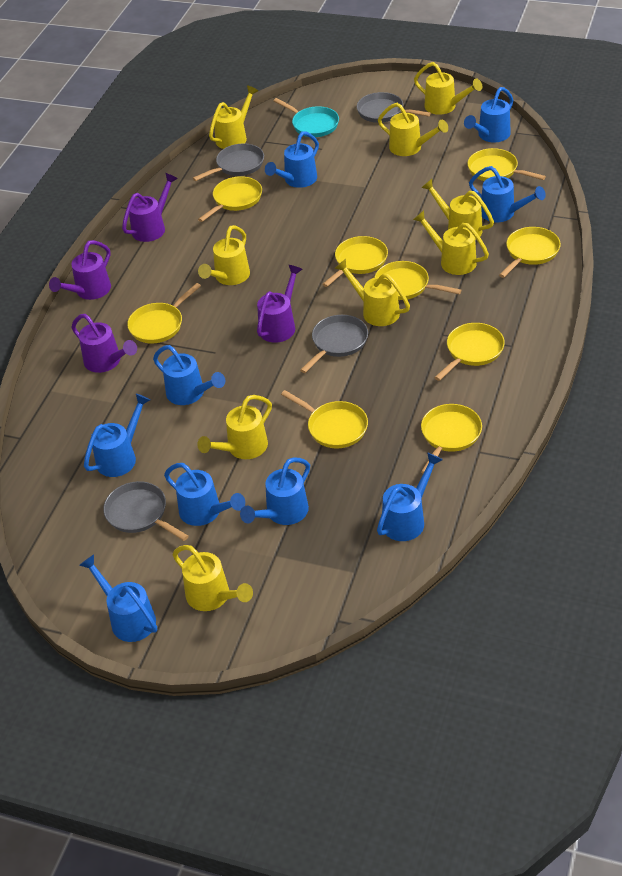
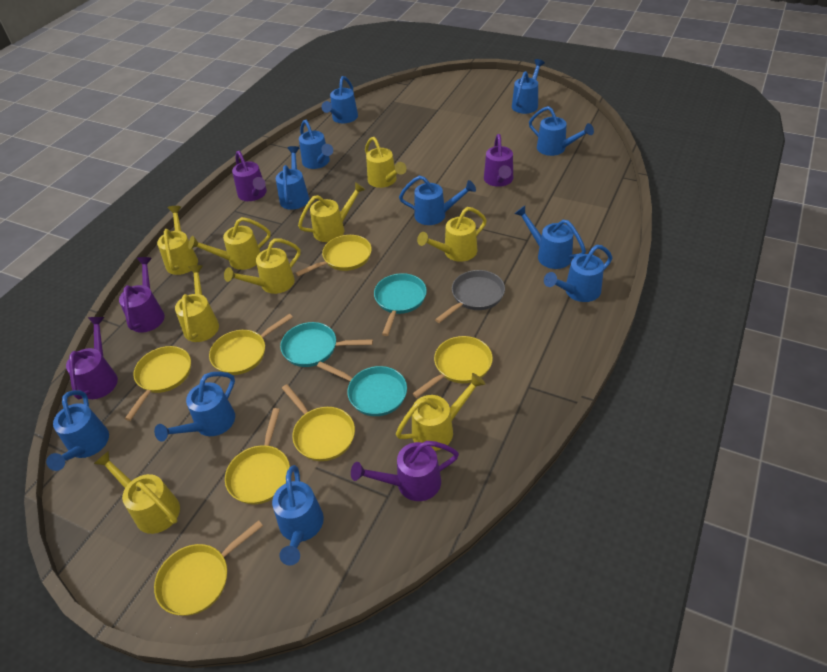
blue watering can: [79,554,157,642] [84,394,150,477] [153,345,225,405] [164,463,245,526] [240,457,310,525] [265,131,319,188] [377,452,443,541] [464,87,513,142] [469,166,546,222] = 9 -> [46,390,109,471] [154,372,235,442] [272,465,324,565] [276,146,309,210] [299,120,333,169] [322,76,358,123] [399,176,476,225] [512,59,545,114] [514,206,586,269] [529,106,594,156] [544,245,612,302] = 11
grey pan: [103,481,189,541] [193,144,264,181] [300,315,368,373] [357,92,431,123] = 4 -> [435,270,505,323] = 1
purple watering can: [49,240,111,300] [71,314,137,373] [122,173,178,242] [257,265,303,343] = 4 -> [66,317,118,399] [119,257,165,333] [232,151,267,201] [351,441,459,501] [484,134,513,187] = 5
turquoise pan: [274,98,339,137] = 1 -> [280,322,373,367] [317,361,407,416] [374,273,427,336] = 3
yellow pan: [127,283,201,343] [198,176,262,222] [281,390,368,448] [322,236,388,287] [374,261,461,300] [421,404,482,474] [434,323,505,381] [467,148,546,181] [499,227,561,278] = 9 -> [125,346,191,421] [154,520,263,616] [209,314,293,375] [225,408,290,504] [282,384,355,461] [296,235,372,277] [412,336,493,398] = 7

